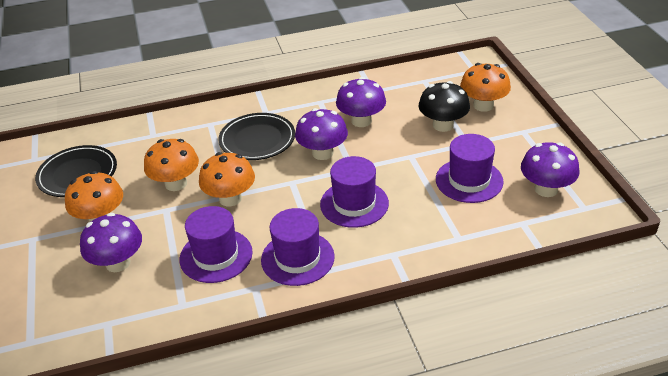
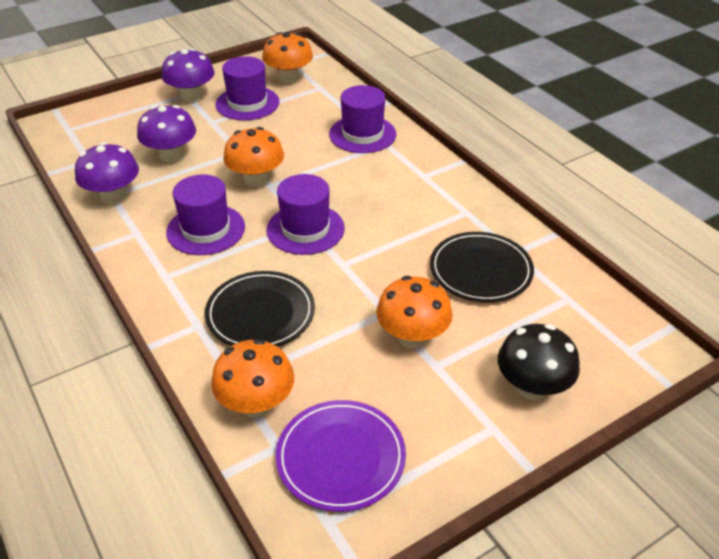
purple mushroom: [80,213,142,272] [295,108,348,160] [336,77,386,127] [521,142,579,197] = 4 -> [75,142,139,204] [137,105,196,162] [161,48,215,102] = 3
purple plate: none = 0 -> [276,400,406,512] = 1

